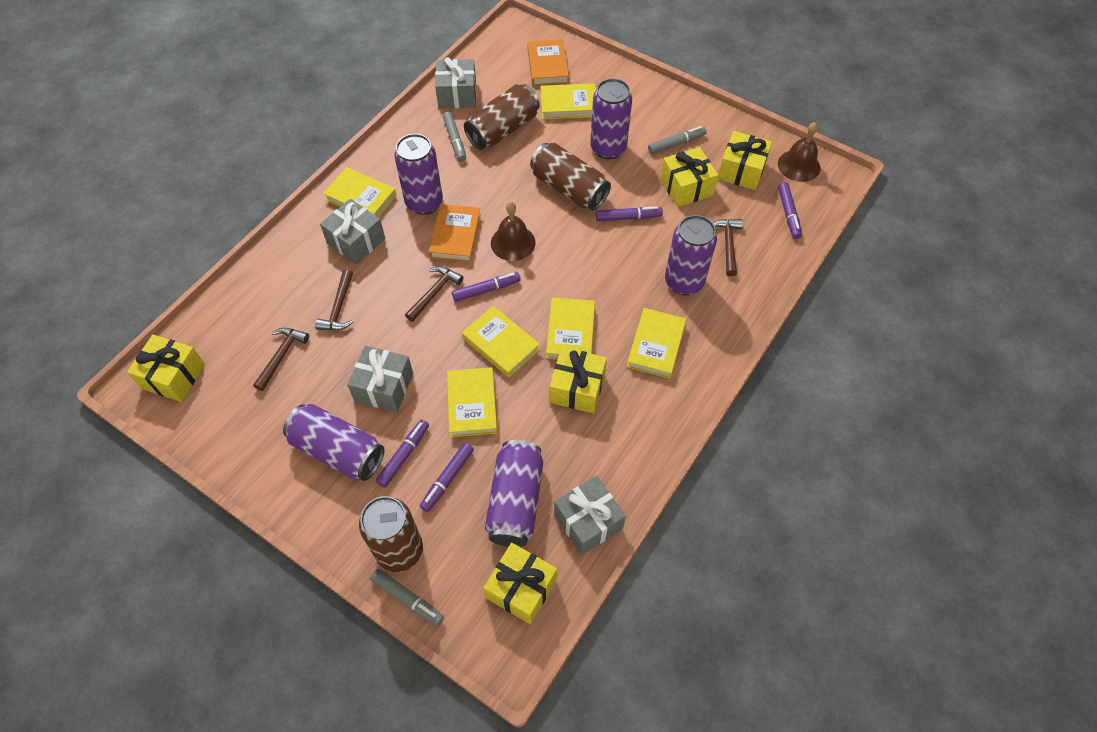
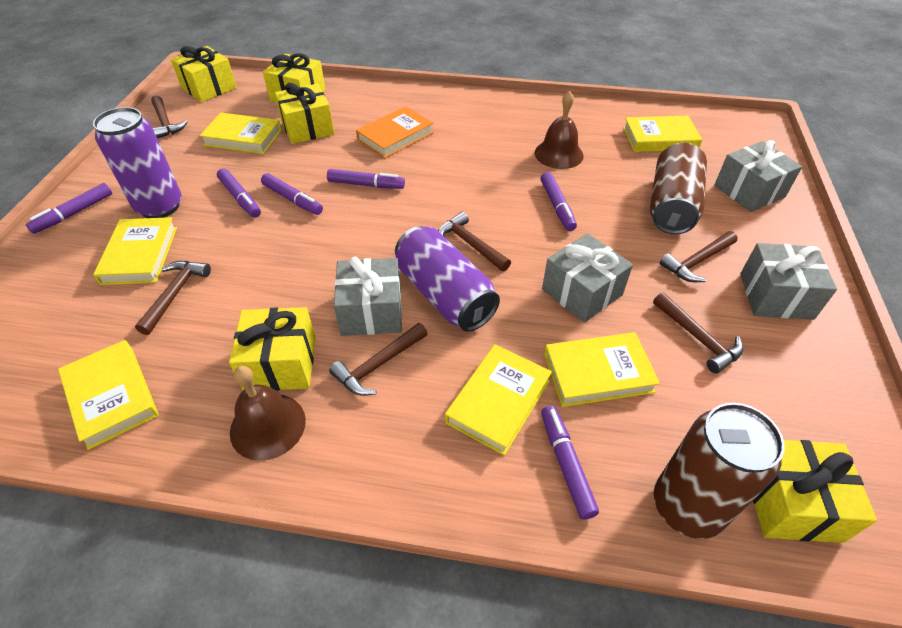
brown can: [359,496,423,572] [464,84,540,150] [530,143,611,211] = 3 -> [650,142,707,234] [654,403,785,539] = 2
brown hammer: [253,328,309,391] [315,269,353,330] [405,266,464,322] [713,219,743,276] = 4 -> [135,261,211,335] [151,95,188,139] [329,323,428,396] [438,212,511,271] [653,292,743,374] [660,231,738,282] = 6
grey marker: [370,569,444,626] [443,111,466,161] [648,126,707,154] = 3 -> none = 0
orange book: [429,204,481,263] [527,39,569,86] = 2 -> [356,106,434,158] = 1
purple can: [283,404,385,481] [394,134,443,215] [485,440,543,547] [590,78,632,159] [665,215,717,295] = 5 -> [93,107,182,218] [395,226,500,332] = 2
purple marker: [376,420,429,488] [420,443,474,512] [452,272,521,302] [596,206,663,221] [778,182,802,239] = 5 -> [26,183,112,234] [217,168,261,218] [261,173,323,215] [327,169,405,189] [541,172,577,231] [541,406,599,519] = 6

